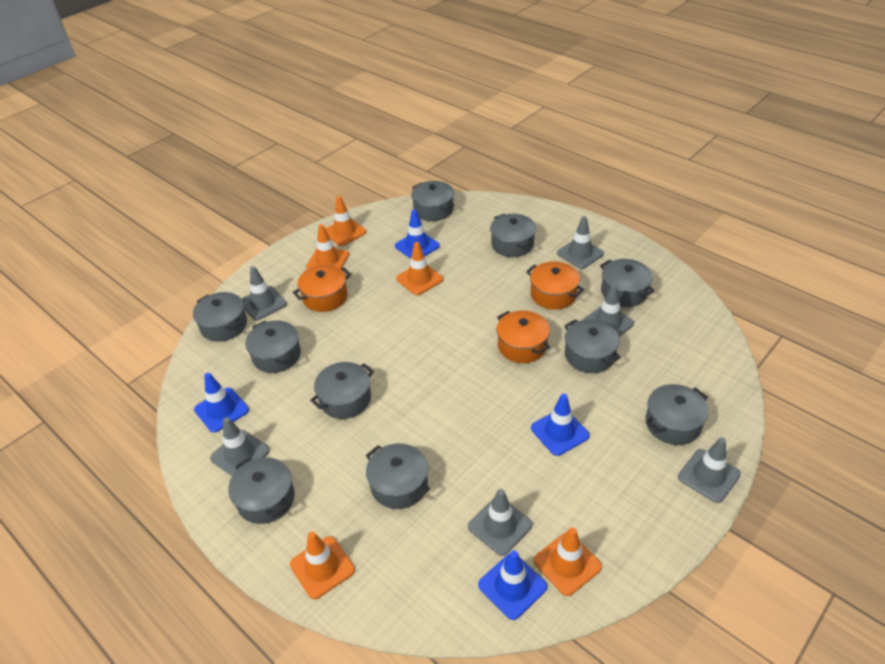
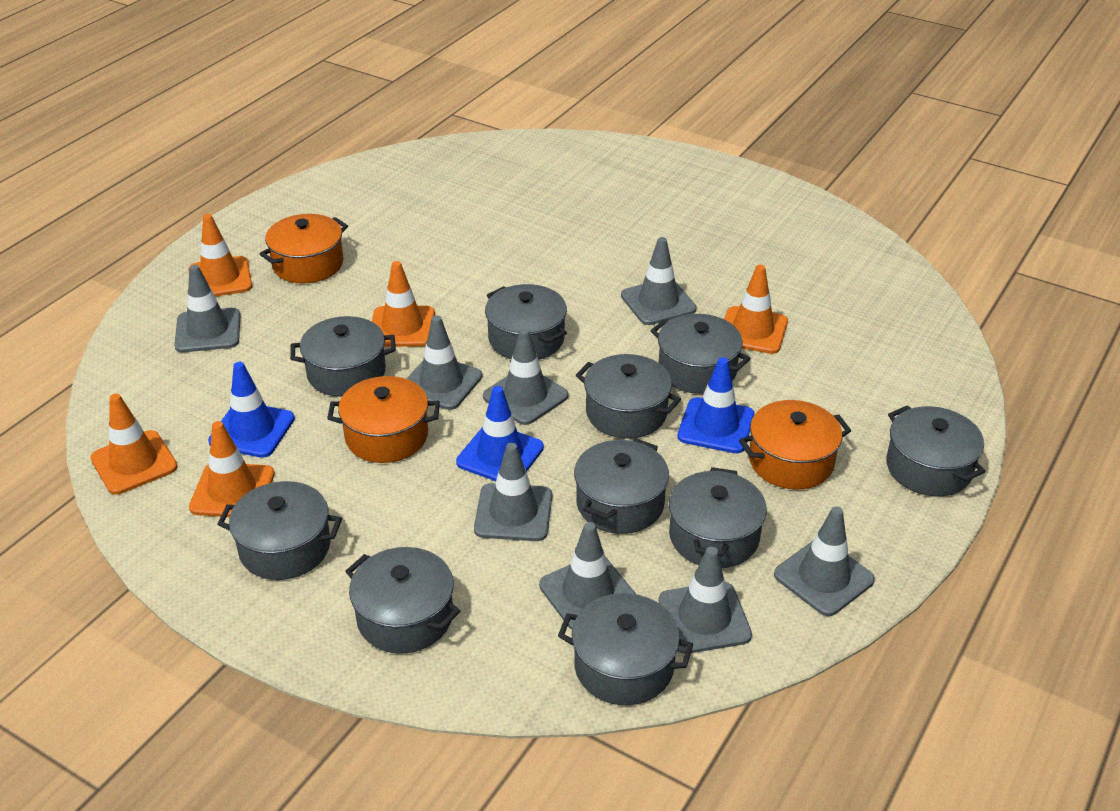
blue traffic cone: [194,373,249,432] [395,209,440,259] [478,550,547,620] [531,394,590,456] = 4 -> [208,362,295,458] [456,386,544,481] [677,357,755,453] = 3
grey traffic cone: [210,417,270,476] [242,266,287,320] [468,489,532,556] [557,216,604,269] [583,285,634,337] [678,438,741,503] = 6 -> [174,265,240,352] [407,315,482,410] [474,443,552,541] [483,328,568,425] [539,522,636,630] [621,237,697,325] [659,547,752,654] [774,506,875,616] = 8

